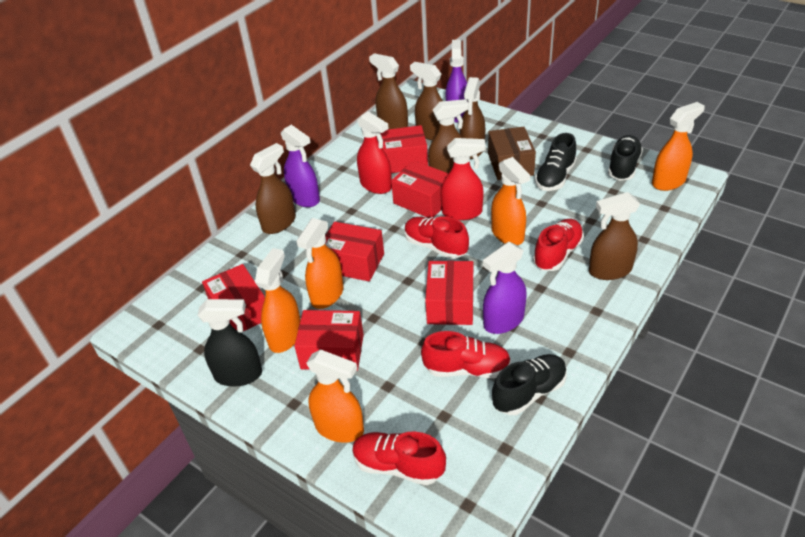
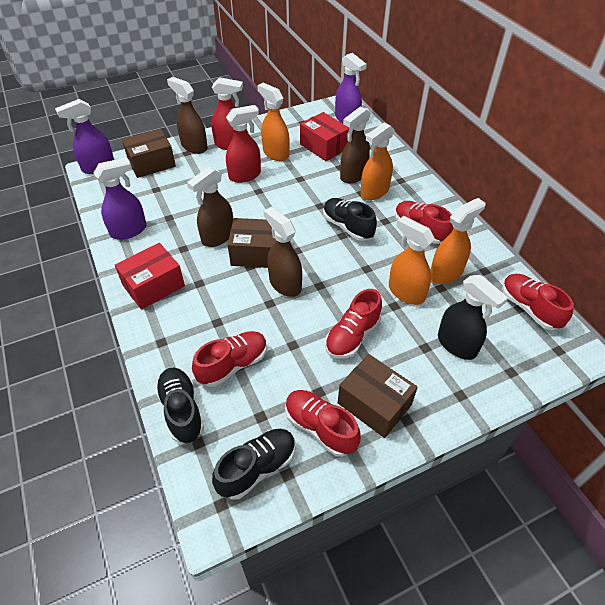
brown box: [488,127,536,180] = 1 -> [122,129,176,178] [228,218,277,268] [338,354,418,438] = 3
brown spray bottle: [250,143,296,234] [369,53,408,129] [410,62,443,140] [428,99,469,173] [460,77,485,159] [589,192,640,280] = 6 -> [167,77,208,154] [187,166,233,247] [264,207,302,297] [340,106,371,183] = 4
orange spray bottle: [255,248,301,353] [296,218,344,309] [306,349,364,443] [491,157,530,245] [652,102,705,191] = 5 -> [257,83,290,161] [360,122,395,200] [389,216,435,305] [430,198,486,284] = 4
red box: [202,264,265,331] [294,310,364,371] [325,222,384,281] [380,125,428,173] [391,161,449,218] [425,261,473,325] = 6 -> [115,243,185,309] [300,112,349,161] = 2
red shoe: [352,431,446,485] [405,216,469,259] [421,331,511,378] [533,219,584,271] = 4 -> [192,331,267,387] [285,390,361,457] [325,289,382,359] [395,201,454,244] [502,274,574,330] = 5

